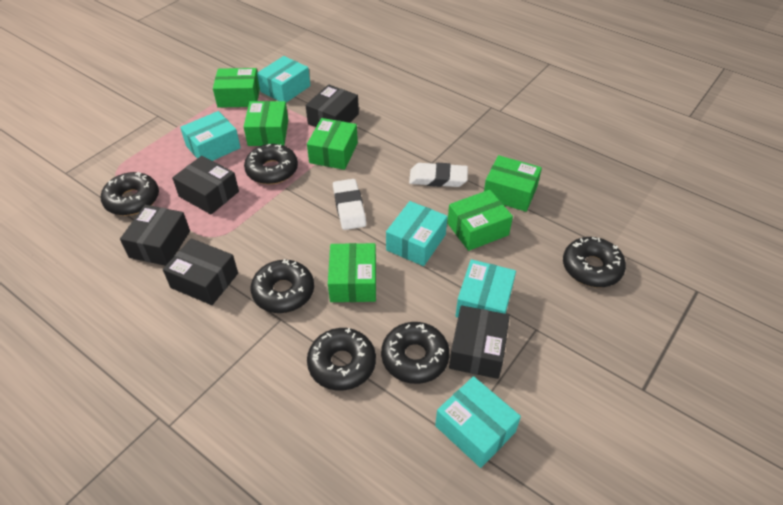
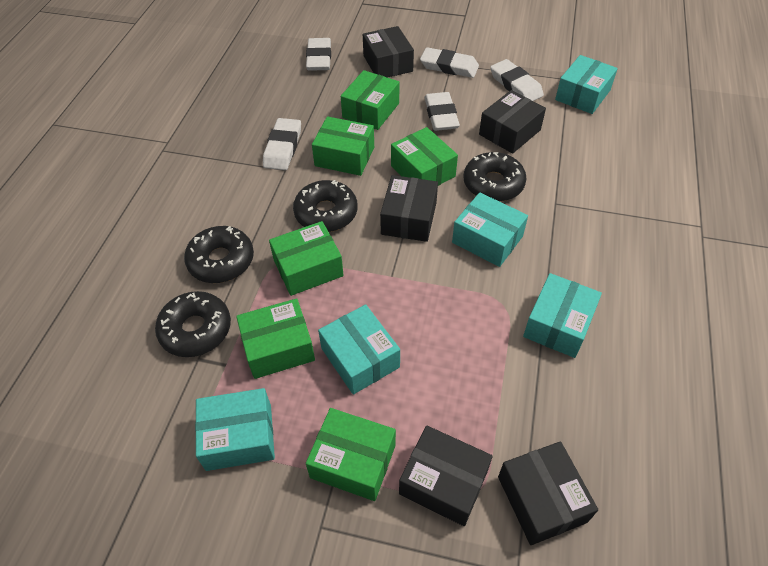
black donut: [101,171,159,216] [244,144,298,184] [251,259,314,313] [307,328,376,391] [381,322,450,384] [563,237,626,287] = 6 -> [155,291,231,357] [184,226,254,283] [293,180,358,232] [464,152,527,202] = 4
white eraser: [333,179,366,230] [409,163,468,187] = 2 -> [263,118,301,170] [306,38,331,71] [420,47,479,78] [424,92,460,131] [490,59,544,101] = 5

